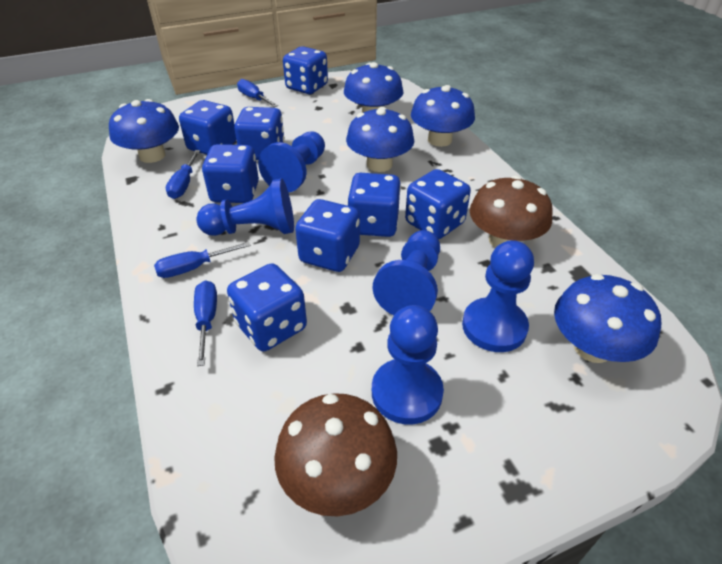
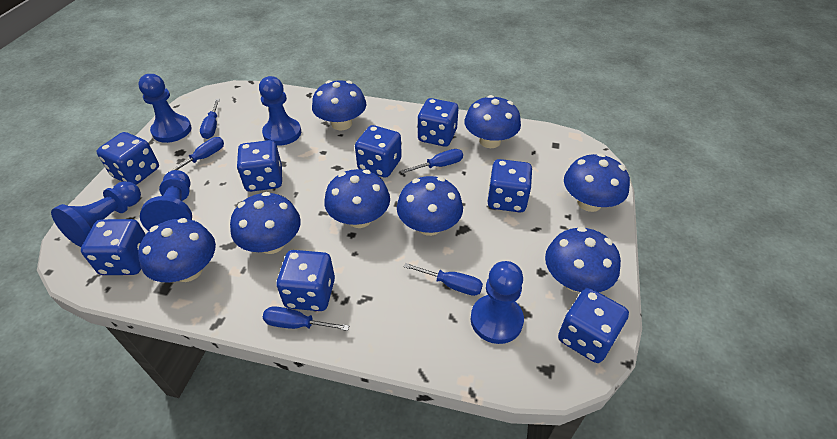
blue mushroom: [109,99,179,163] [344,62,403,113] [346,107,414,172] [411,85,475,147] [554,274,661,363] = 5 -> [138,218,216,282] [230,192,301,254] [312,80,366,130] [325,169,390,228] [397,176,463,236] [464,95,521,148] [545,227,621,292] [564,153,630,212] = 8
blue screwdriver: [154,242,251,278] [166,150,200,199] [194,280,217,366] [237,79,278,107] = 4 -> [165,137,224,175] [200,99,220,139] [263,306,349,331] [400,149,463,174] [403,263,483,296] = 5
brown mushroom: [274,393,397,517] [470,175,552,248] = 2 -> none = 0

